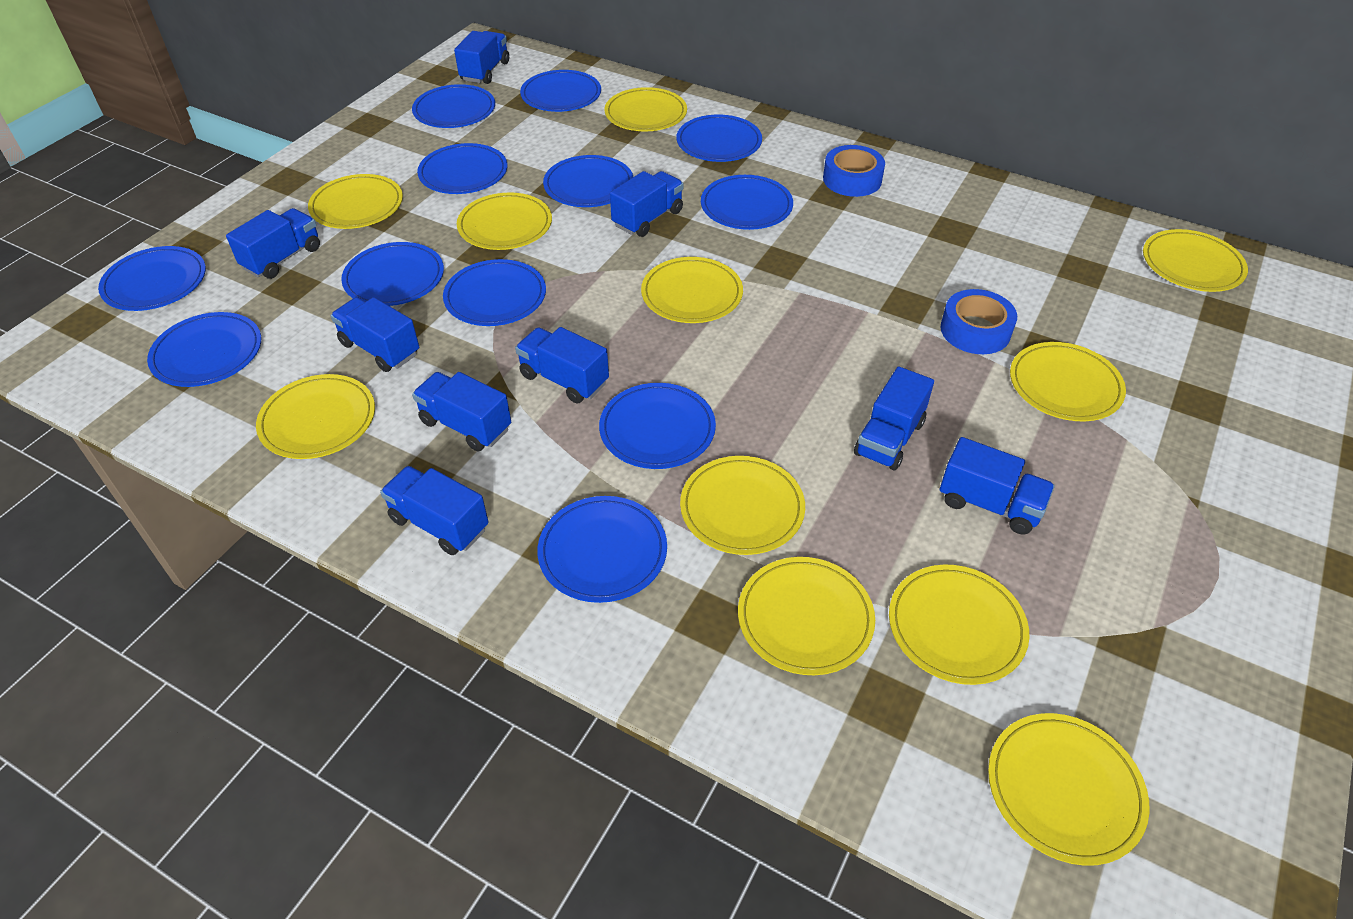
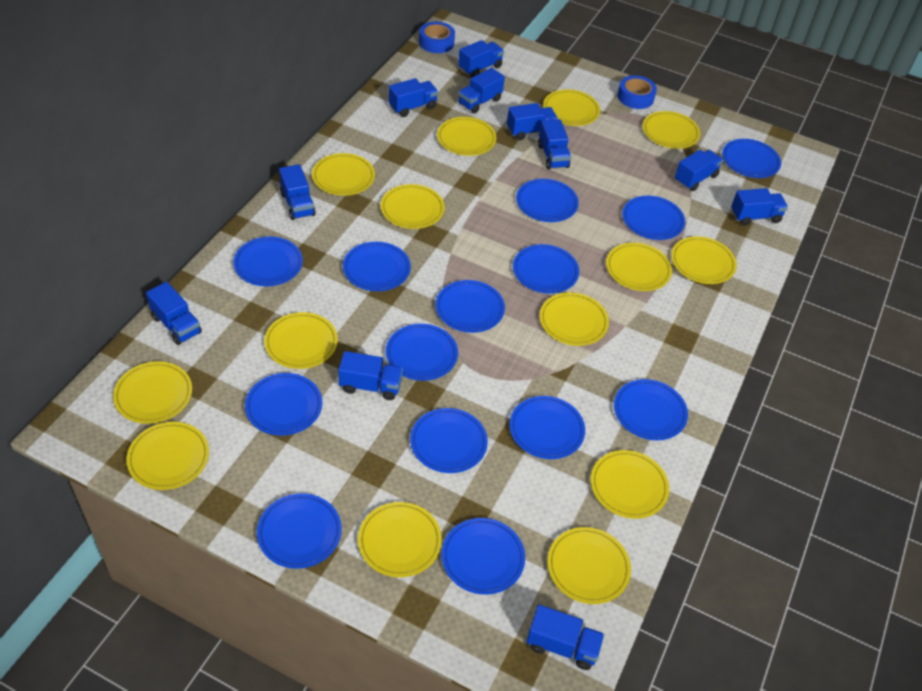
blue plate: [98,246,206,311] [147,312,261,387] [341,242,444,306] [412,84,495,128] [417,143,507,194] [443,259,546,326] [520,70,601,112] [537,496,667,603] [543,155,633,207] [599,383,716,469] [676,115,762,162] [701,175,793,230] = 12 -> [233,237,303,286] [245,373,322,436] [257,493,342,569] [343,242,411,291] [386,324,458,381] [410,408,488,473] [436,280,505,333] [442,518,525,595] [510,396,585,459] [513,244,579,294] [516,179,579,222] [614,379,688,440] [622,196,685,240] [722,139,781,178] = 14
blue truck: [226,208,320,279] [331,297,419,372] [380,466,489,555] [412,372,511,452] [454,31,509,84] [515,327,609,404] [610,171,683,237] [854,366,934,471] [940,437,1055,535] = 9 -> [146,282,202,345] [279,164,316,220] [339,351,403,400] [388,78,438,117] [458,40,504,77] [458,68,505,114] [507,103,558,140] [526,605,604,670] [538,119,571,170] [675,150,723,191] [731,188,788,226] = 11
yellow plate: [256,374,375,459] [308,174,403,229] [457,192,552,250] [604,87,687,131] [641,257,743,323] [680,456,805,555] [738,557,875,675] [889,565,1029,685] [988,713,1150,866] [1010,342,1126,421] [1143,229,1248,292] = 11 -> [113,361,192,424] [126,422,209,490] [264,312,338,369] [312,153,375,196] [358,502,442,577] [380,184,445,229] [437,117,496,156] [540,292,609,346] [543,89,600,126] [548,527,631,604] [591,450,669,519] [606,243,672,291] [643,111,700,149] [671,236,737,284] = 14

